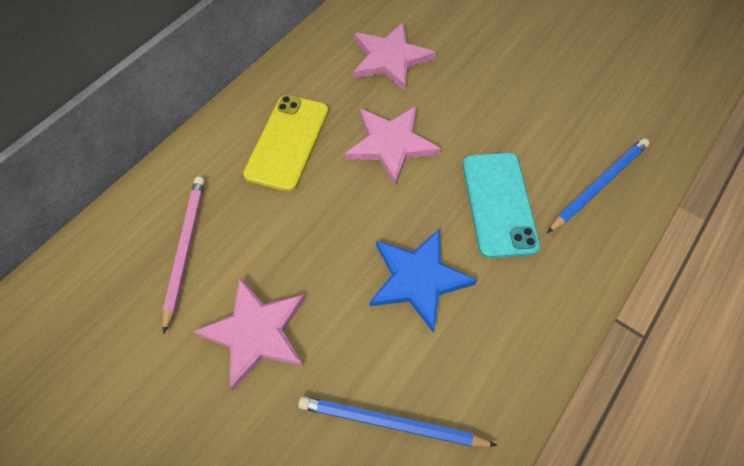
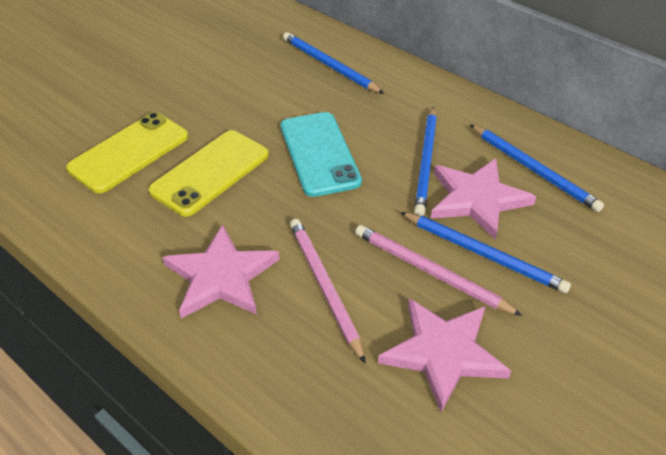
blue pencil: [298,396,497,447] [547,138,649,233] = 2 -> [283,32,384,94] [400,212,571,293] [414,106,437,216] [470,124,604,212] = 4
blue star: [370,229,477,333] = 1 -> none = 0
pink pencil: [163,177,205,334] = 1 -> [290,219,365,363] [355,225,522,316] = 2
yellow phone: [243,95,329,192] = 1 -> [66,112,188,193] [148,130,269,217] = 2

